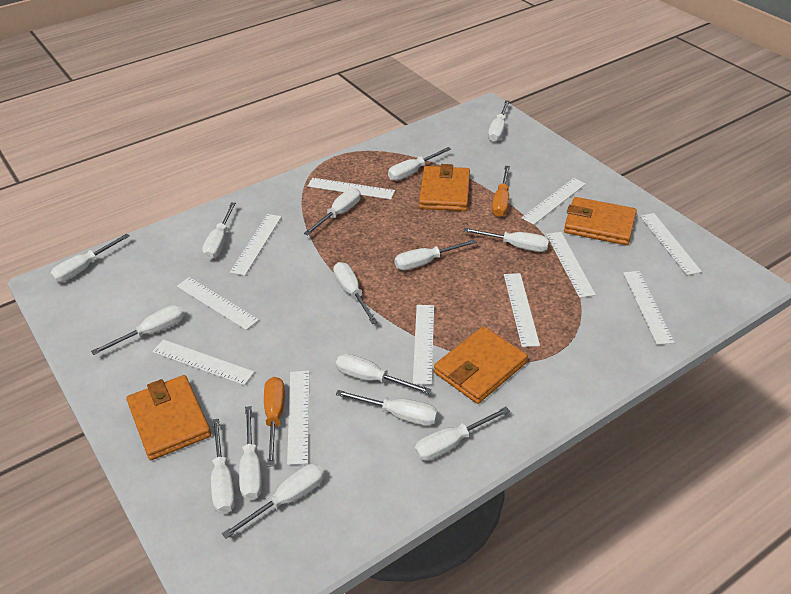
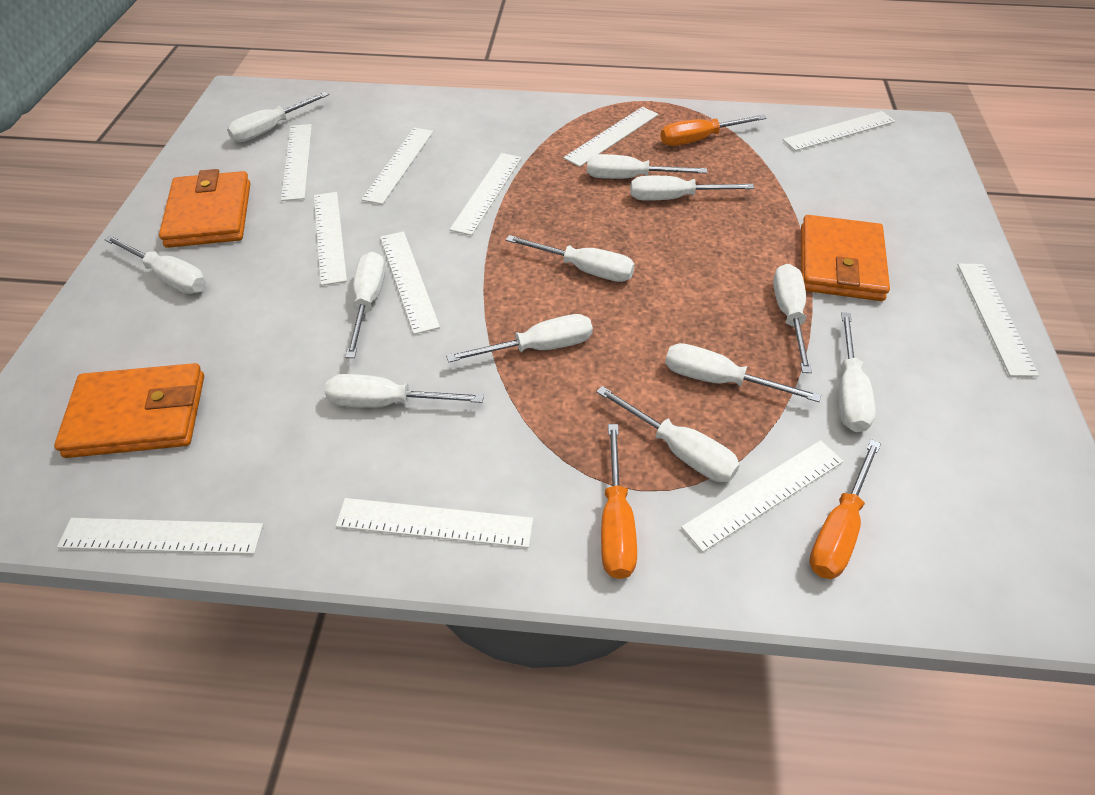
orange screwdriver: [264,377,285,467] [492,166,510,217] = 2 -> [601,424,637,579] [660,115,766,146] [809,439,881,579] = 3
orange wallet: [126,375,211,460] [419,164,470,211] [434,326,528,404] [564,197,637,245] = 4 -> [54,363,204,458] [159,169,250,248] [801,215,890,301] = 3
white screwdriver: [50,233,130,282] [91,305,184,355] [202,203,236,259] [211,418,235,514] [222,464,324,539] [239,406,262,500] [304,188,361,236] [333,262,378,324] [335,390,438,426] [336,354,432,394] [388,147,451,181] [395,239,477,270] [414,407,510,461] [463,228,549,252] [488,100,510,142] = 15 -> [104,235,206,294] [227,92,329,142] [325,374,484,408] [345,252,385,358] [446,314,593,362] [506,235,635,282] [587,154,707,179] [596,386,740,482] [630,176,754,201] [665,343,821,402] [773,264,812,373] [839,312,876,432] = 12

